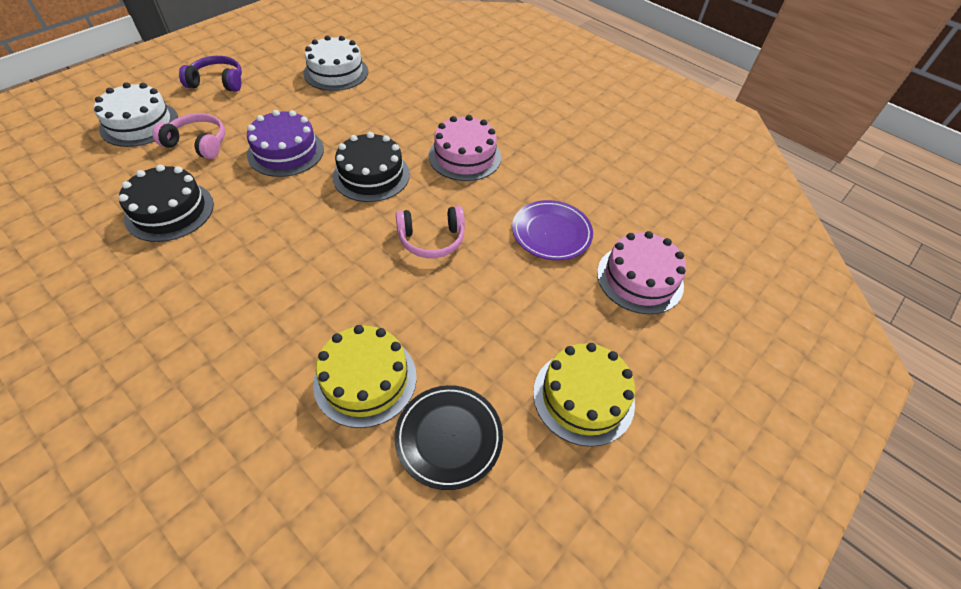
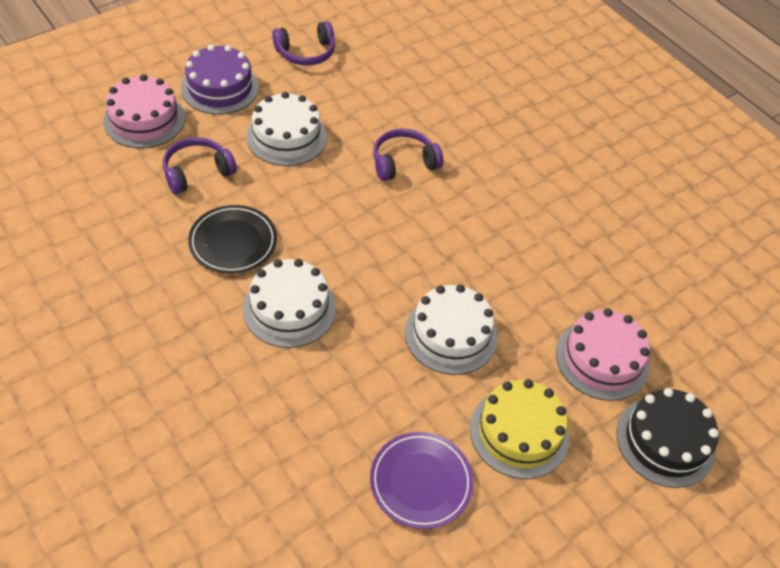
black cake: [119,165,214,242] [333,132,410,202] = 2 -> [617,388,719,488] = 1
pink headphones: [153,113,225,159] [396,206,465,258] = 2 -> none = 0
purple headphones: [179,56,242,92] = 1 -> [163,137,237,194] [272,21,335,66] [373,129,443,181] = 3
white cake: [94,83,178,147] [303,35,368,91] = 2 -> [243,259,336,348] [246,92,327,166] [405,284,498,375] = 3
yellow cake: [313,325,417,428] [533,343,635,447] = 2 -> [470,379,569,479] = 1

